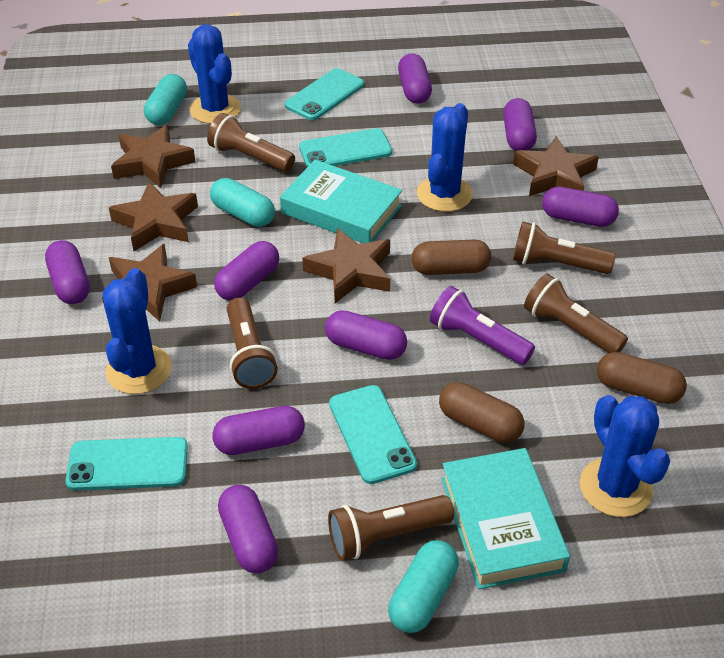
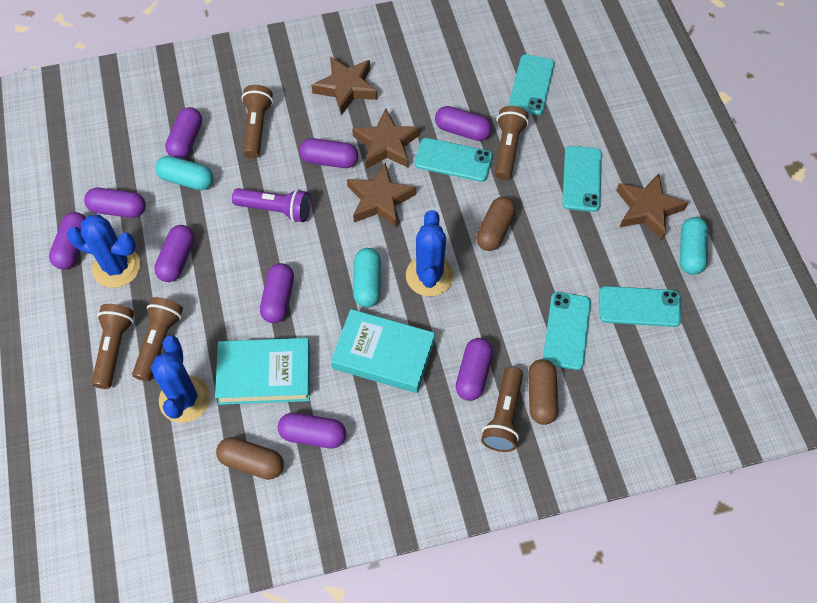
blue cactus: [103,268,172,394] [188,24,241,124] [417,103,473,212] [580,395,670,517] = 4 -> [67,215,140,288] [151,335,210,423] [406,210,454,296] = 3
brown star: [102,244,197,321] [109,182,198,251] [111,125,196,188] [303,228,390,303] [513,136,599,196] = 5 -> [311,57,377,115] [347,163,416,227] [352,109,420,169] [616,173,688,240] = 4
purple capsule: [45,240,90,304] [212,406,305,455] [214,241,279,301] [218,485,279,573] [325,310,407,360] [398,53,432,104] [503,98,537,151] [542,187,619,227] = 8 -> [49,212,86,269] [84,188,146,218] [154,225,195,282] [165,107,202,159] [260,263,294,323] [278,413,346,448] [299,138,358,168] [435,106,492,141] [456,338,493,401] = 9
turquoise phone: [65,437,188,490] [284,68,364,120] [299,128,392,167] [329,385,417,484] = 4 -> [415,138,493,182] [509,54,555,115] [543,292,591,370] [562,146,602,212] [599,286,682,327] = 5

